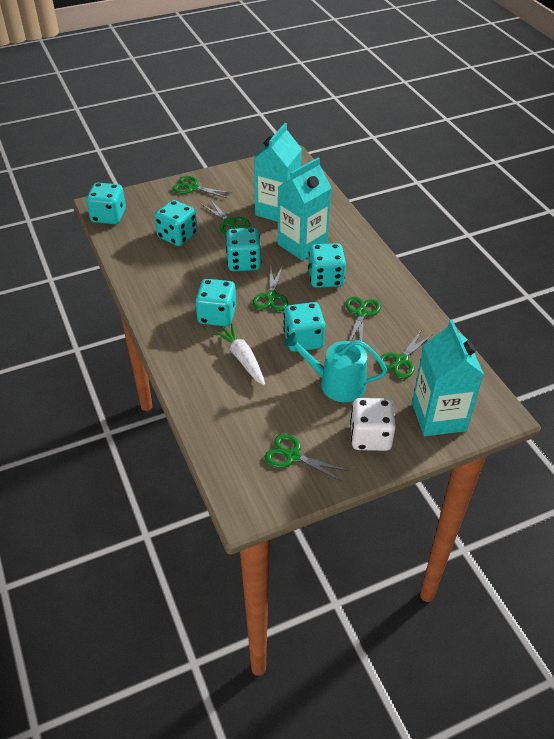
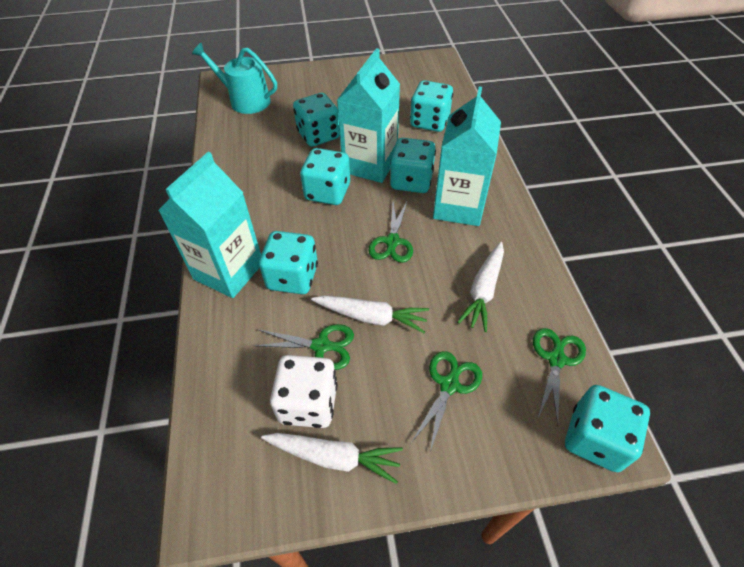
green scissors: [172,176,232,198] [201,201,250,235] [253,266,288,311] [265,434,348,481] [345,296,381,341] [377,329,433,379] = 6 -> [253,324,354,370] [368,200,413,263] [411,351,482,452] [533,328,586,426] = 4
white carrot: [213,323,265,386] = 1 -> [261,433,403,484] [311,295,429,333] [457,242,504,332] = 3

